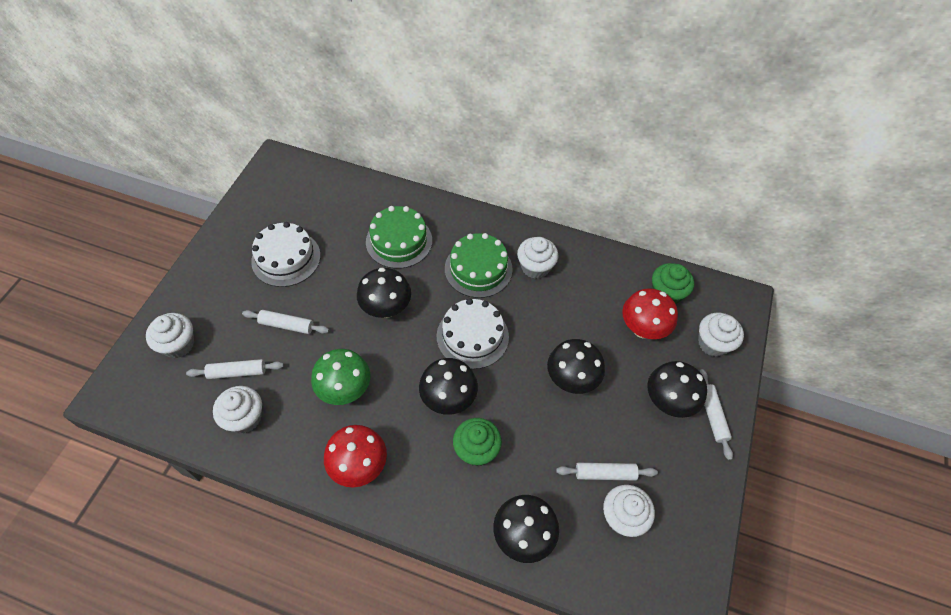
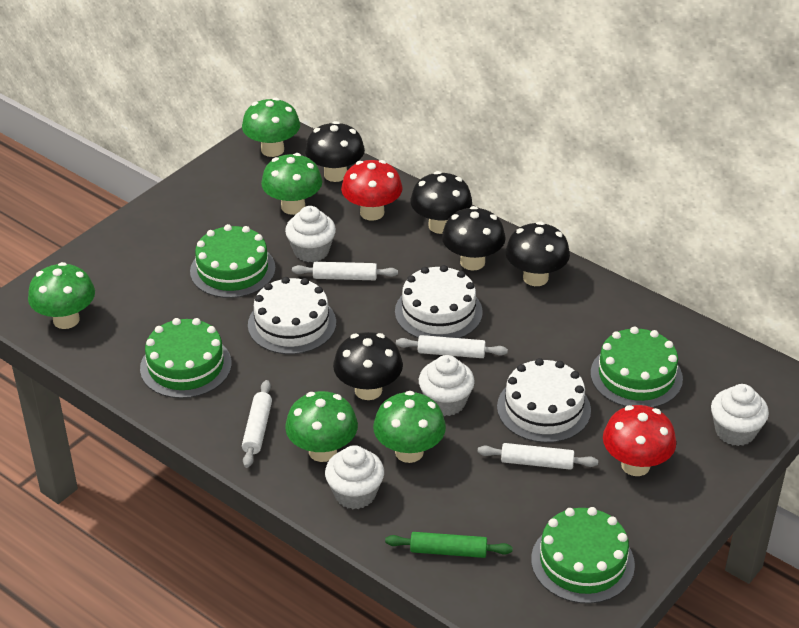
green cake: [366,206,432,269] [445,233,513,298] = 2 -> [140,318,232,398] [190,224,276,298] [531,507,635,604] [590,327,683,408] = 4
green cupcake: [453,418,502,466] [652,263,694,304] = 2 -> none = 0
green mushroom: [311,349,371,405] = 1 -> [28,262,95,329] [242,97,300,157] [261,153,322,215] [285,391,358,462] [373,391,446,463] = 5
green rolling pin: none = 0 -> [385,532,513,558] = 1
white cake: [251,222,321,287] [437,298,509,369] = 2 -> [248,277,336,354] [395,265,483,338] [497,358,591,443] = 3
white cupcake: [146,313,194,358] [213,386,262,433] [517,237,558,279] [603,485,655,537] [698,313,744,357] = 5 -> [285,206,336,262] [325,445,384,509] [419,355,475,416] [711,384,769,446] = 4

